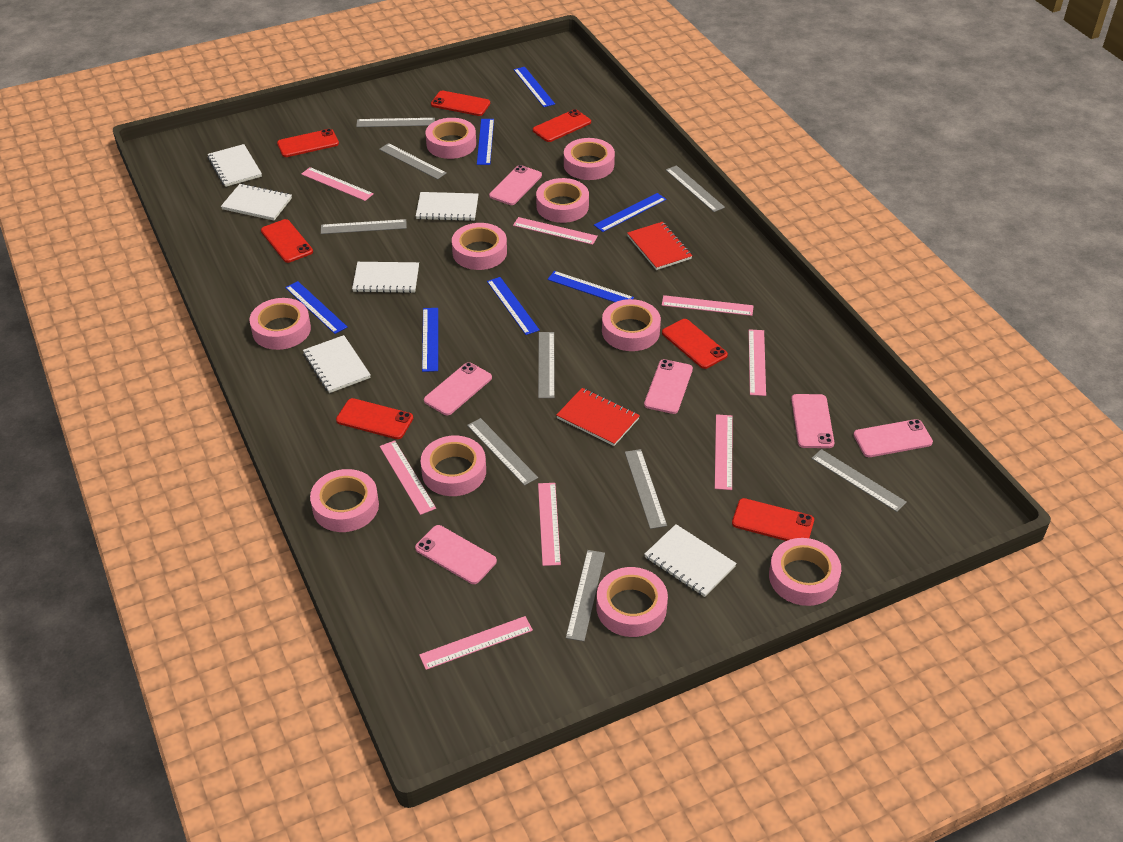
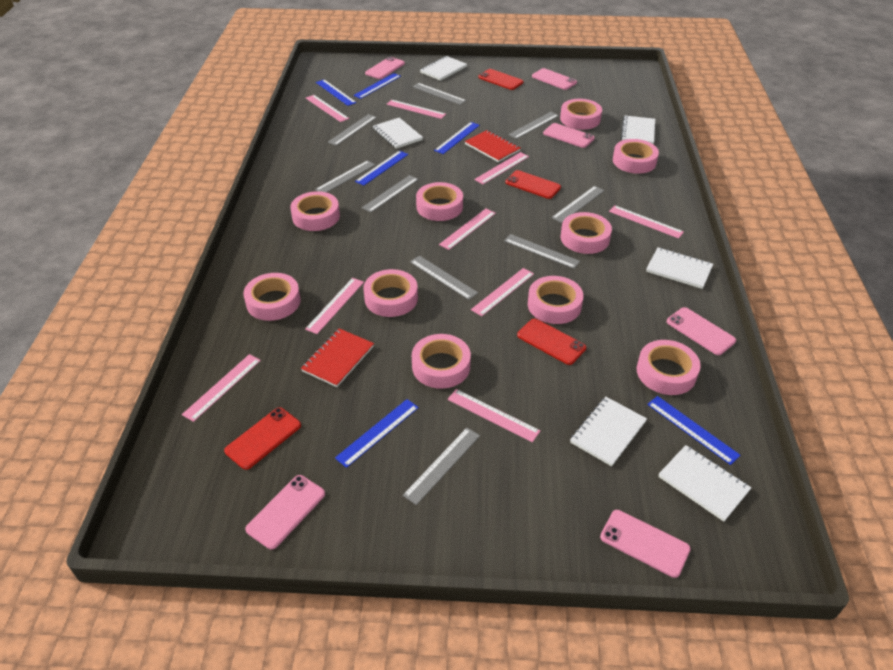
blue ruler: [285,281,347,334] [422,308,438,372] [477,119,494,165] [487,277,540,335] [514,67,555,107] [547,271,634,302] [594,193,666,232] = 7 -> [316,79,357,106] [335,399,419,468] [353,73,401,99] [355,151,408,186] [434,122,480,154] [647,396,741,465] = 6
pink ruler: [301,167,374,201] [380,440,436,515] [419,616,533,670] [513,217,598,245] [538,483,561,566] [662,295,754,316] [715,414,733,490] [749,329,766,396] = 8 -> [182,354,261,422] [305,278,364,334] [306,95,349,122] [386,100,446,119] [439,209,496,250] [448,389,540,442] [471,268,534,316] [474,152,529,184] [609,205,684,239] = 9
red phone: [261,219,313,263] [277,129,339,157] [336,398,413,439] [431,91,490,116] [533,109,591,142] [662,319,728,369] [732,498,814,541] = 7 -> [224,407,301,470] [478,69,523,90] [505,170,561,199] [517,318,586,365] = 4

